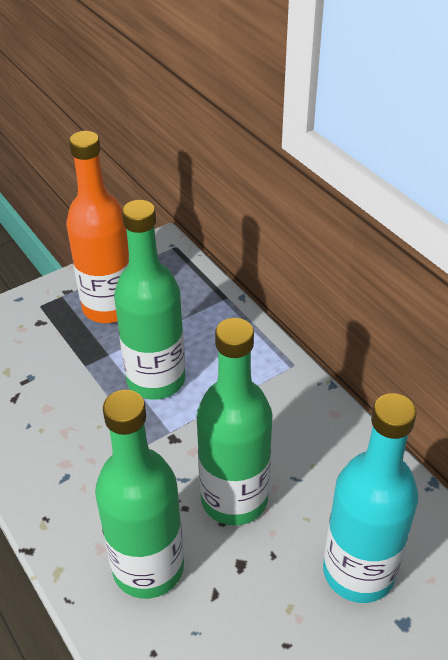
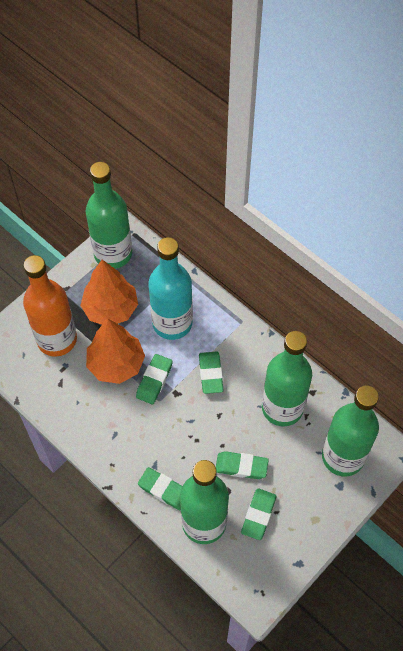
green bottle: [95,390,184,599] [114,200,185,400] [197,318,273,526] = 3 -> [86,162,132,269] [180,460,229,544] [262,331,312,426] [322,385,379,477] = 4
green eraser: none = 0 -> [136,354,173,404] [138,467,182,511] [199,351,224,394] [216,451,268,479] [241,488,277,540] = 5
orange tree: none = 0 -> [80,260,138,325] [86,319,145,384] = 2

